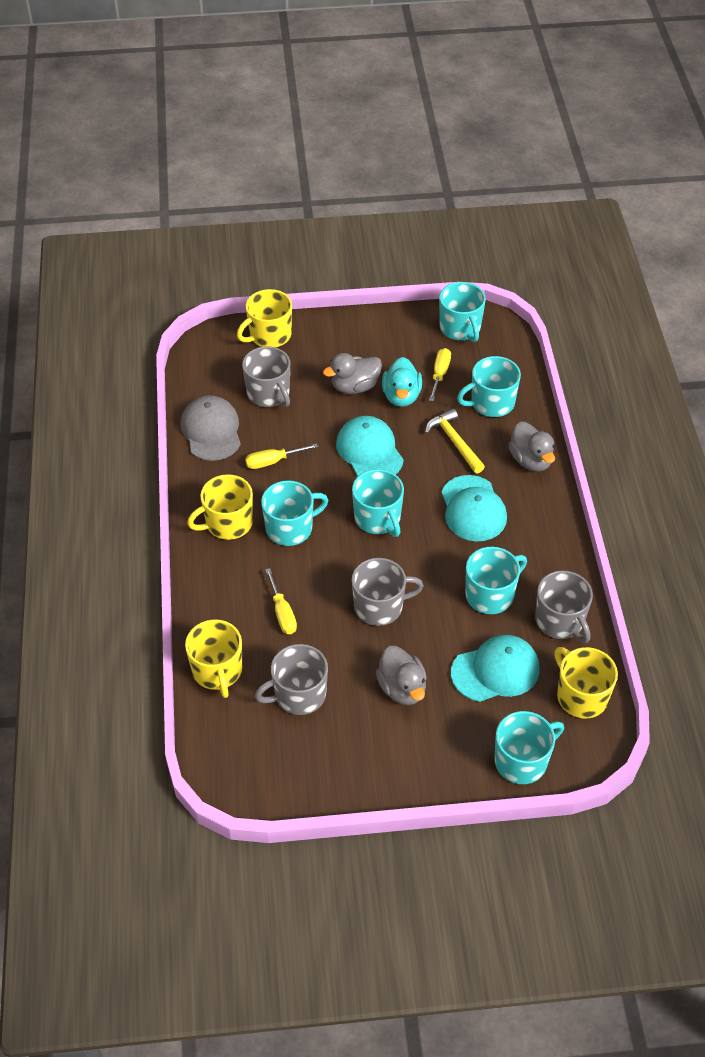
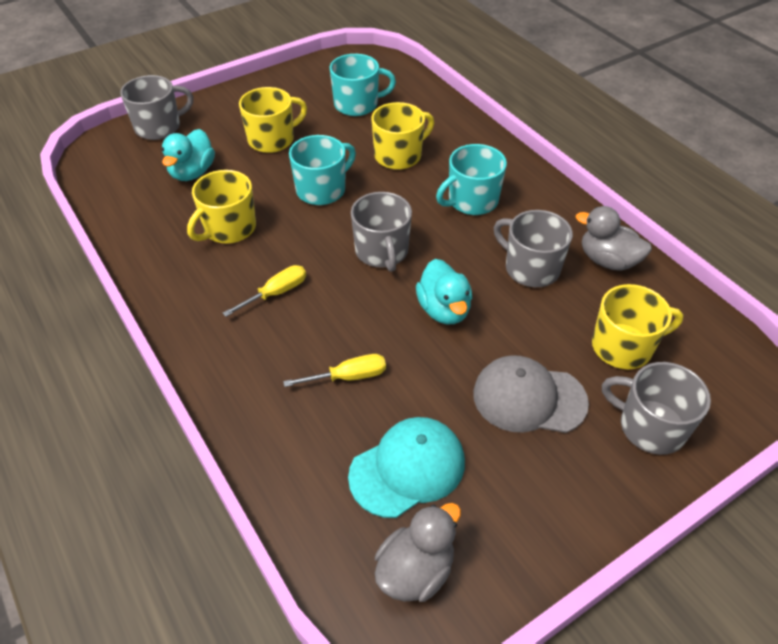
grey duck: [323,353,382,394] [376,646,427,705] [508,422,555,471] = 3 -> [375,503,461,602] [576,206,652,271] = 2
turquoise cap: [336,416,404,477] [441,475,507,542] [451,635,540,702] = 3 -> [348,417,465,518] = 1
turquoise duck: [382,357,422,407] = 1 -> [161,129,215,181] [416,259,472,324] = 2
turquoise mug: [261,480,328,546] [352,469,404,537] [439,282,486,342] [457,356,521,417] [465,547,527,614] [494,711,564,784] = 6 -> [289,135,356,205] [330,54,396,116] [436,144,507,215] = 3
yellow hammer: [425,408,485,474] = 1 -> none = 0
yellow screwdriver: [245,443,318,469] [265,568,297,634] [429,348,451,401] = 3 -> [223,265,306,317] [283,354,386,387] = 2

